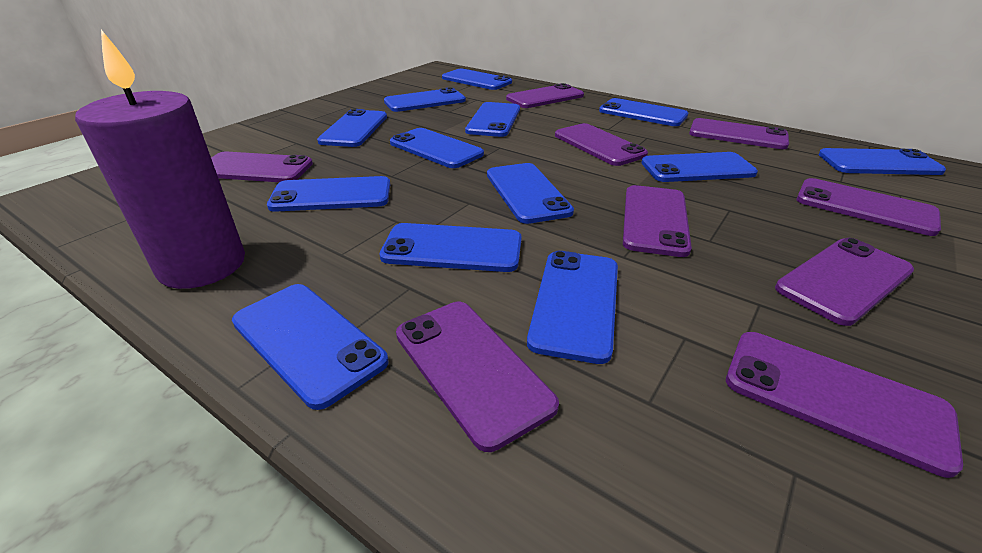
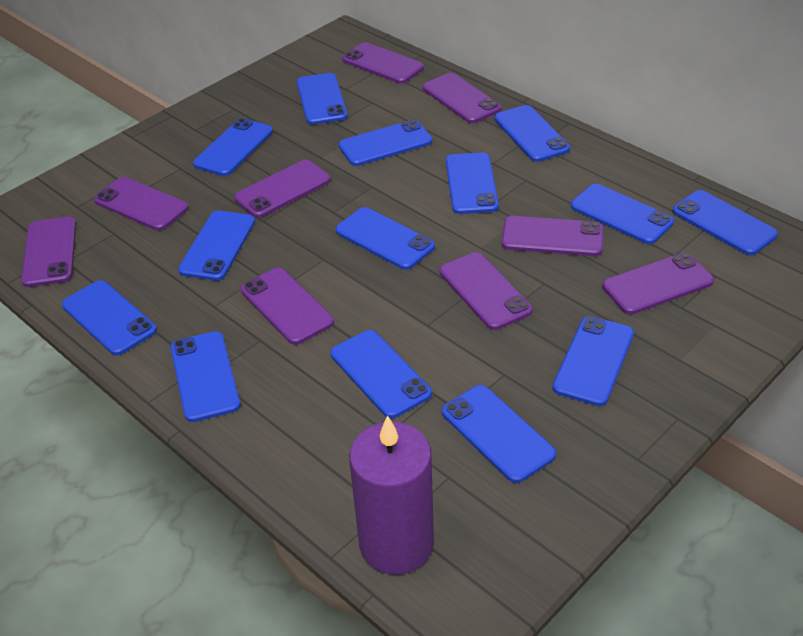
blue phone: [232,284,389,410] [267,176,390,212] [317,109,387,147] [379,223,522,272] [384,87,466,112] [390,128,484,168] [442,69,512,90] [465,102,520,137] [487,163,574,224] [527,251,618,364] [599,98,688,126] [641,152,758,182] [818,148,946,175] = 13 -> [62,280,157,355] [170,331,241,422] [178,211,255,281] [193,118,273,176] [297,73,348,125] [331,330,432,419] [336,207,435,270] [339,119,432,166] [442,385,556,483] [446,152,499,214] [494,105,570,162] [553,316,634,406] [571,184,674,244] [672,190,778,255] = 14

